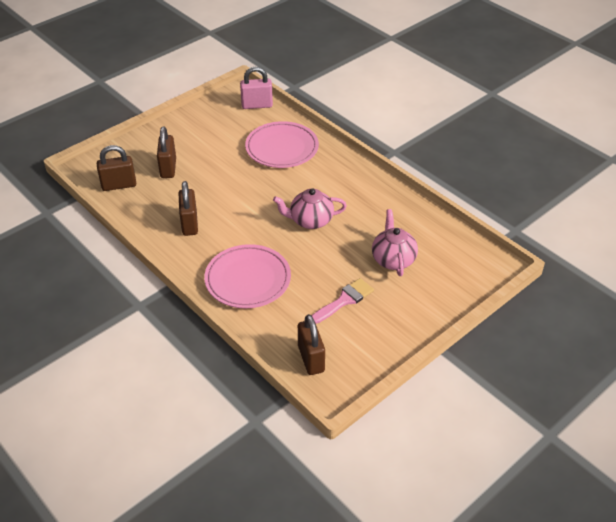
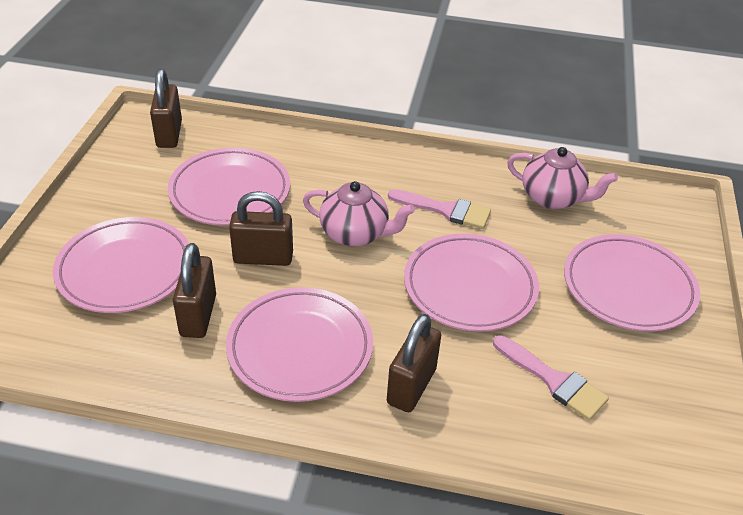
pink brush: [312,278,374,324] = 1 -> [388,189,491,229] [493,335,609,420] = 2
pink padlock: [240,67,273,109] = 1 -> none = 0
pink plate: [204,244,291,308] [245,121,319,168] = 2 -> [53,217,189,313] [168,147,290,226] [226,287,373,402] [404,233,539,332] [564,234,700,332] = 5

